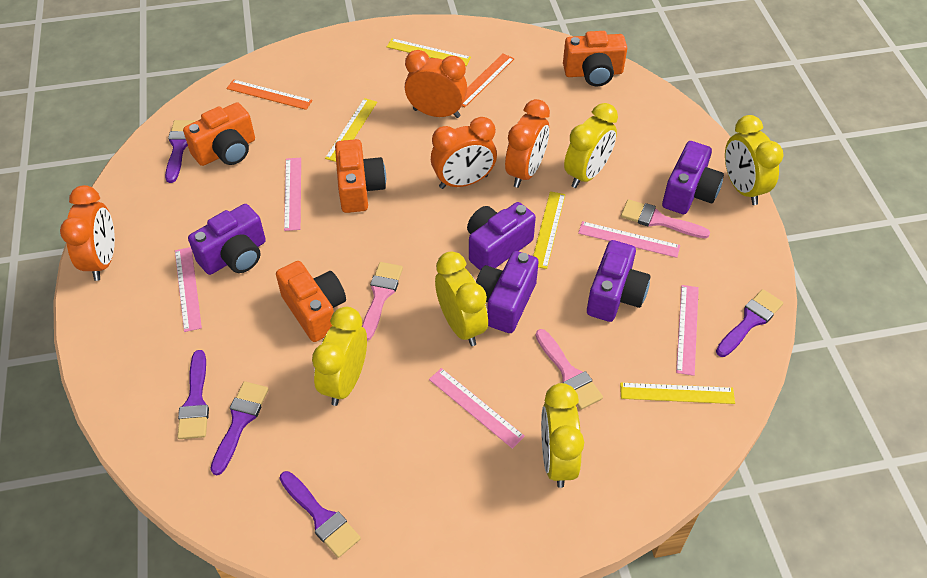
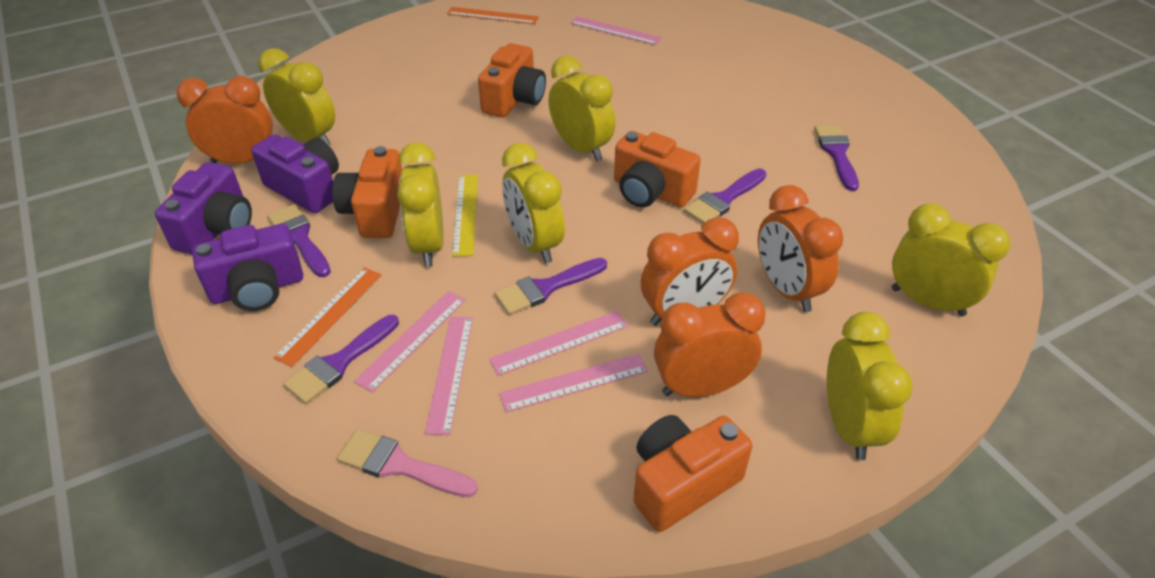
pink brush: [362,262,403,341] [536,329,603,410] [621,199,710,239] = 3 -> [337,429,478,498] = 1
purple camera: [188,204,266,275] [467,202,536,270] [476,251,539,333] [587,240,651,322] [662,141,724,214] = 5 -> [155,162,252,255] [192,224,303,311] [251,134,339,213] = 3
yellow clock: [312,307,367,406] [435,251,488,346] [541,383,584,488] [564,103,618,188] [725,115,784,205] = 5 -> [258,48,335,145] [397,142,444,267] [502,143,565,263] [548,56,615,161] [827,312,913,460] [892,204,1011,316] = 6
yellow ruler: [325,98,377,162] [387,38,471,66] [533,191,565,269] [620,382,735,404] = 4 -> [452,175,478,257] = 1

